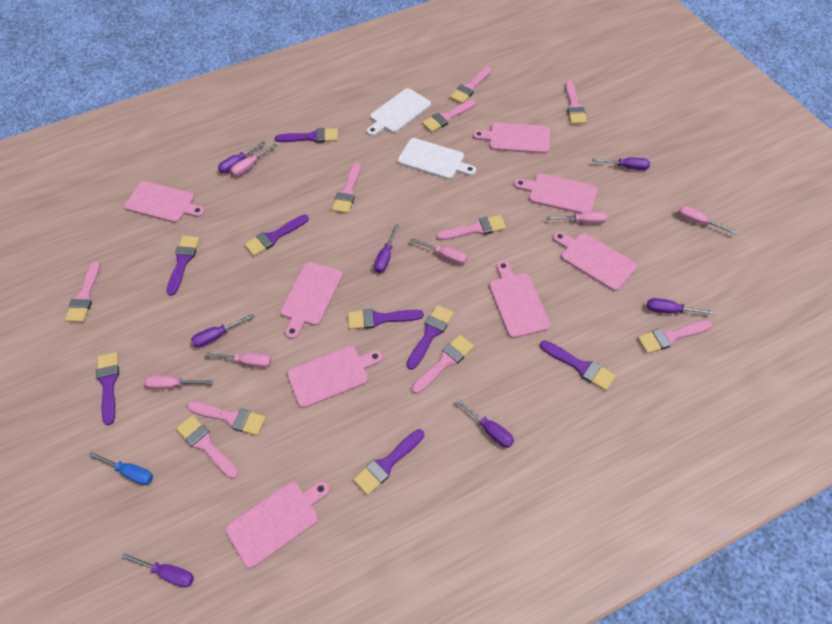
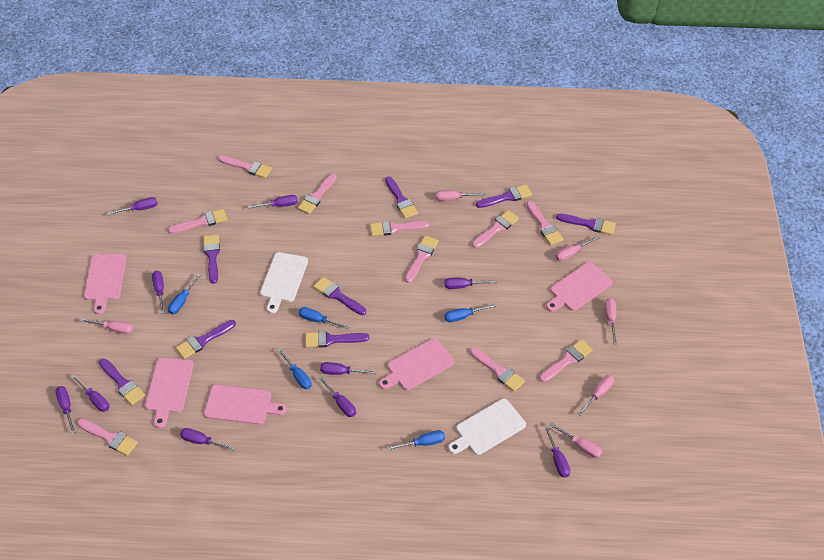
blue screwdriver: [89,452,153,485] = 1 -> [168,274,201,314] [278,349,312,389] [298,307,349,329] [387,430,445,450] [444,304,496,322] = 5
pink cutting board: [124,181,205,223] [225,481,330,568] [280,262,343,339] [287,346,383,408] [473,123,550,154] [489,261,550,338] [514,173,597,214] [553,232,637,291] = 8 -> [84,254,127,314] [145,358,194,428] [204,384,287,425] [379,338,454,390] [546,262,612,312] = 5
purple screwdriver: [121,553,194,588] [191,314,254,348] [218,141,265,173] [374,224,399,273] [455,398,514,448] [592,158,650,170] [647,298,715,315] = 7 -> [55,386,76,434] [71,374,109,412] [107,197,157,215] [152,271,165,314] [180,428,236,451] [248,195,298,209] [318,376,356,417] [320,362,376,375] [444,278,497,289] [544,425,570,477] = 10

